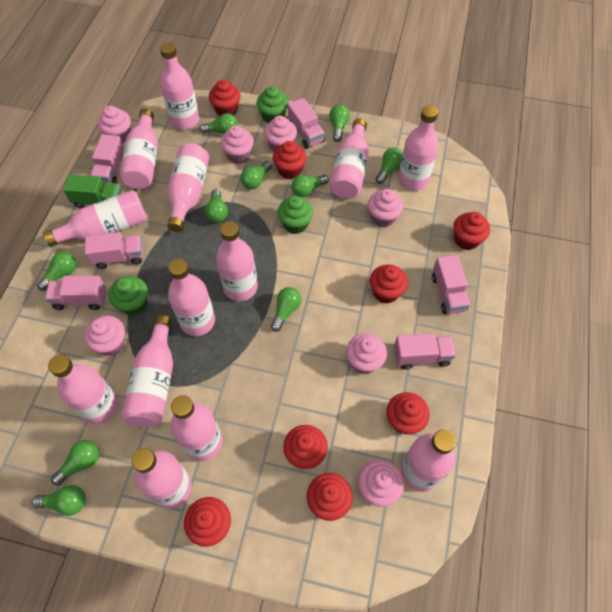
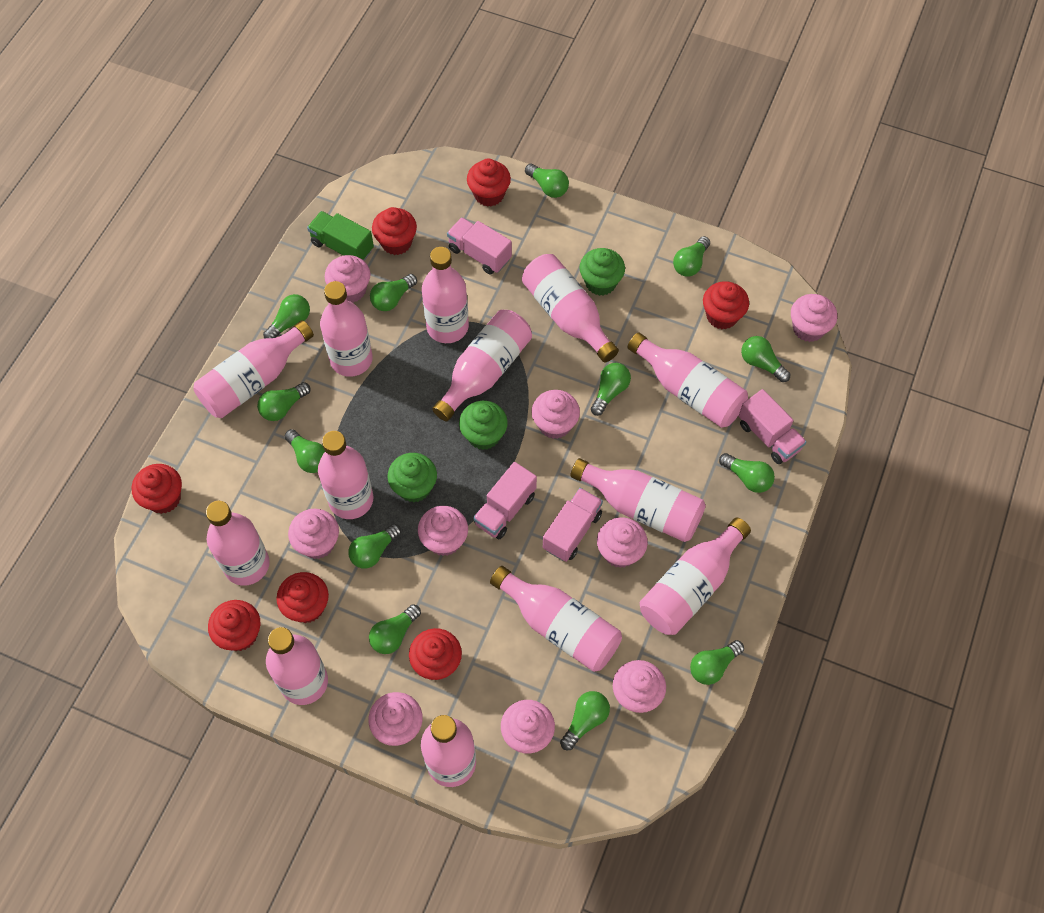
green light bulb: [32,485,86,516] [37,252,76,291] [51,440,99,485] [200,113,238,134] [205,189,228,222] [240,161,272,189] [271,287,302,331] [291,175,329,197] [329,104,350,142] [376,147,403,184] = 10 -> [257,382,311,421] [263,294,310,339] [285,429,325,473] [348,524,401,569] [369,604,421,654] [370,274,417,311] [525,164,569,198] [560,691,610,750] [591,363,631,416] [673,236,710,276] [690,640,744,685] [719,453,775,493] [741,336,790,382] = 13
pink cupcake: [84,315,125,356] [98,106,131,143] [220,126,254,164] [264,116,297,151] [346,333,387,374] [358,460,404,507] [368,189,403,227] = 7 -> [288,509,339,559] [325,255,370,303] [368,692,423,746] [418,506,468,556] [501,700,555,753] [532,390,580,439] [597,517,648,568] [613,660,666,713] [791,294,837,342] = 9
pink truck: [45,276,106,310] [85,232,143,269] [90,134,124,183] [288,98,325,149] [394,333,456,369] [432,255,470,314] = 6 -> [447,217,512,275] [473,462,537,539] [543,488,603,562] [739,389,807,464] = 4
red cupcake: [184,497,231,547] [209,80,240,116] [273,141,307,179] [283,425,328,469] [307,473,353,521] [370,264,408,304] [386,392,430,434] [453,212,490,250] = 8 -> [132,464,182,514] [208,600,261,651] [277,572,329,623] [372,207,417,255] [409,628,462,680] [467,159,511,207] [703,281,749,329] = 7

